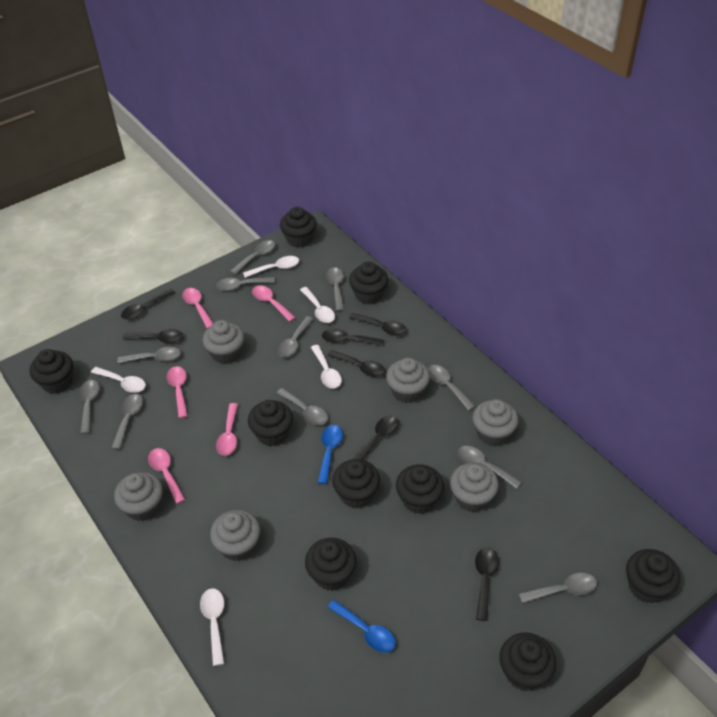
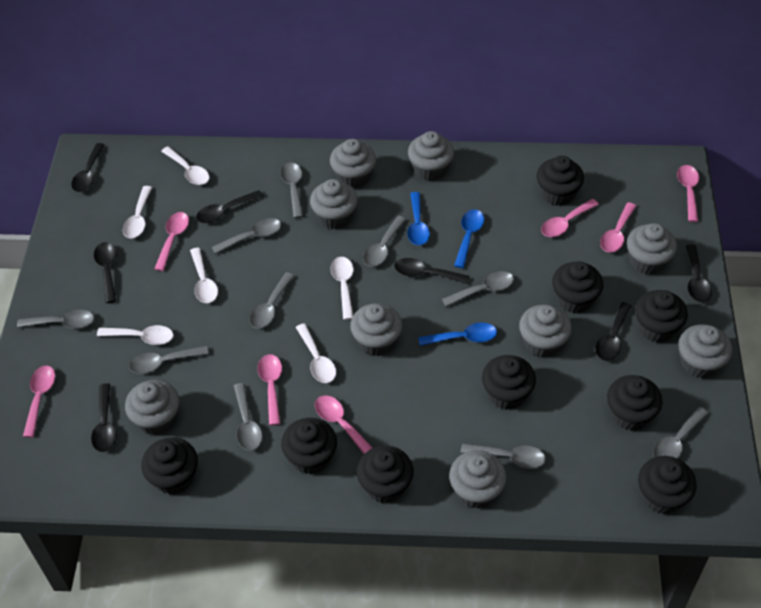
blue spoon: [317,425,343,484] [327,600,396,653] = 2 -> [407,192,430,246] [418,323,497,346] [454,209,484,268] = 3
grey cupcake: [114,472,163,521] [202,320,244,364] [210,510,260,561] [386,358,430,403] [450,463,499,512] [472,399,518,446] = 6 -> [125,380,180,435] [310,179,358,230] [330,139,376,188] [350,303,402,356] [408,131,454,181] [449,450,506,508] [519,304,572,357] [627,223,677,275] [678,324,732,378] = 9
grey spoon: [79,380,99,434] [111,394,143,449] [118,347,181,363] [216,277,275,291] [230,240,275,274] [277,316,313,357] [277,388,328,425] [326,267,344,311] [428,365,475,411] [458,446,522,489] [519,573,597,603] = 11 -> [17,309,94,329] [129,346,209,374] [212,218,281,254] [234,383,262,451] [249,272,294,329] [280,162,303,218] [363,216,406,267] [442,271,514,307] [461,443,546,469] [653,407,708,459] = 10
pink spoon: [148,448,185,504] [167,366,188,418] [182,288,213,329] [216,403,238,456] [252,285,296,322] = 5 -> [23,365,55,437] [154,212,189,271] [258,354,282,425] [315,395,372,454] [541,199,599,237] [600,202,636,253] [677,165,699,222] = 7
white spoon: [91,367,146,393] [200,589,224,666] [243,256,299,278] [300,287,335,323] [311,345,342,389] = 5 -> [97,325,173,345] [123,186,152,239] [161,146,209,185] [190,248,218,303] [296,323,336,383] [330,257,354,320] = 6

